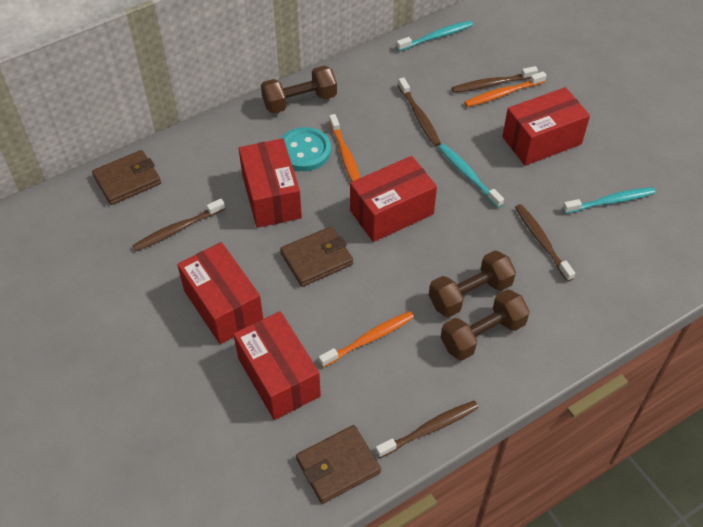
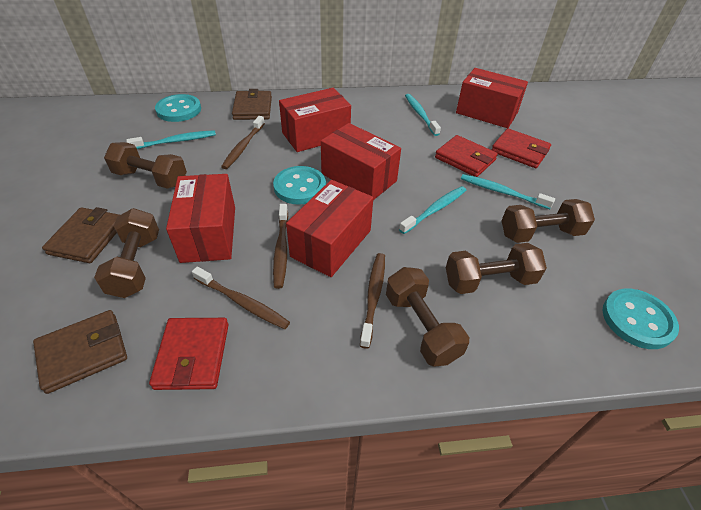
brown dumbbell: [261,66,337,114] [429,251,516,317] [440,289,530,361] = 3 -> [94,208,159,298] [104,142,187,189] [386,267,469,367] [446,243,547,294] [502,199,595,243] = 5
brown toothbrush: [132,199,225,251] [375,401,479,458] [398,78,441,146] [452,66,538,93] [515,204,575,282] = 5 -> [192,267,290,329] [221,116,265,169] [273,204,288,289] [360,253,385,349] = 4
orange toothbrush: [319,311,414,367] [329,114,360,181] [464,71,547,107] = 3 -> none = 0
red wallet: none = 0 -> [149,318,229,390] [435,135,498,177] [491,128,551,168] = 3
turquoise button: [281,127,331,171] = 1 -> [155,94,201,122] [273,166,326,205] [602,289,679,349] = 3
turquoise toothbrush: [396,21,473,51] [438,144,504,208] [563,187,655,214] = 3 -> [126,130,216,149] [399,186,466,234] [405,94,441,136] [461,174,555,209] = 4

